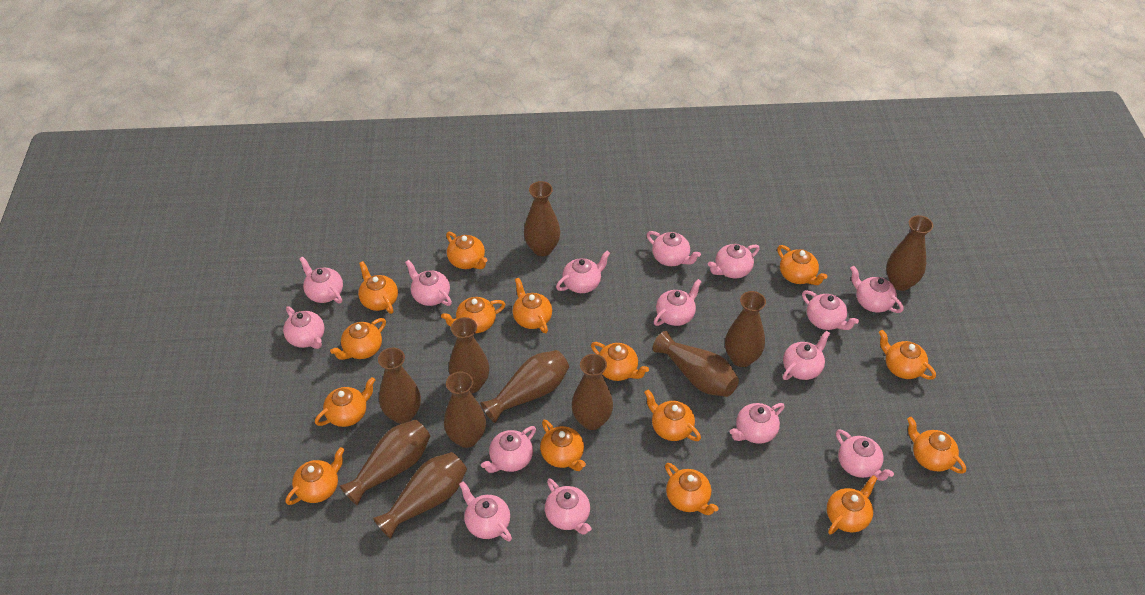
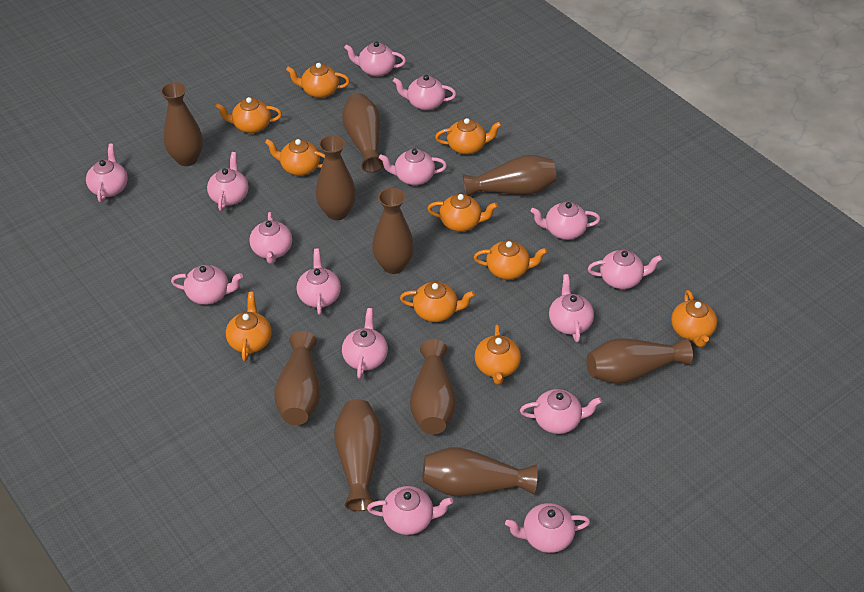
brown vase: [340,420,430,506] [373,452,467,539] [378,348,421,424] [444,372,486,448] [449,317,489,393] [480,350,569,423] [524,181,560,256] [572,354,613,430] [653,331,739,397] [725,291,766,367] [886,215,933,291] = 11 -> [161,82,203,166] [274,331,321,425] [316,135,356,220] [334,399,382,511] [342,93,384,173] [372,188,414,274] [410,339,456,434] [422,447,538,496] [463,155,557,196] [586,338,693,383] = 10
orange teapot: [285,447,344,505] [315,377,375,427] [330,318,386,360] [358,261,398,314] [441,297,506,333] [446,232,487,269] [513,278,552,333] [540,420,586,471] [591,342,649,381] [644,390,701,441] [665,463,718,515] [777,245,827,285] [827,475,878,535] [879,330,936,380] [907,417,966,474] = 15 -> [215,97,282,133] [226,292,271,361] [265,139,325,176] [286,63,350,98] [400,282,475,322] [427,194,498,232] [435,118,501,155] [474,240,547,280] [474,325,521,385] [671,290,717,347] = 10

